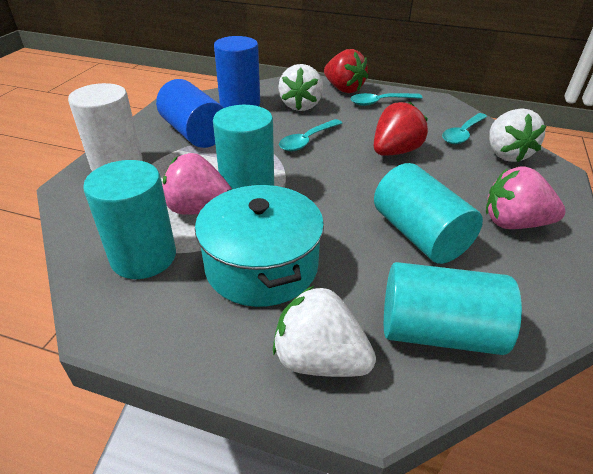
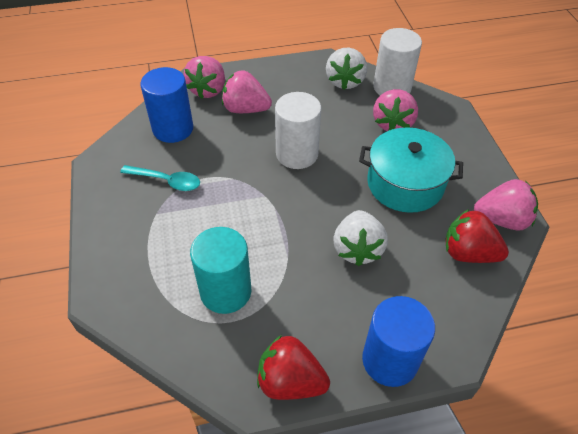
pink strawberry: [162,153,232,215] [486,167,566,229] = 2 -> [184,56,225,99] [222,70,272,113] [373,89,418,131] [474,179,538,231] = 4
turquoise cylinder: [83,160,176,279] [213,105,274,189] [374,163,483,264] [384,262,522,355] = 4 -> [190,227,251,314] = 1
turquoise spoon: [279,119,342,151] [350,93,422,106] [442,113,487,144] = 3 -> [120,165,200,191] = 1
white cylinder: [68,83,143,171] = 1 -> [275,92,321,169] [373,28,422,95] = 2
white strawberry: [273,286,376,377] [278,64,323,111] [489,108,546,162] = 3 -> [326,48,367,90] [333,210,388,266] = 2

